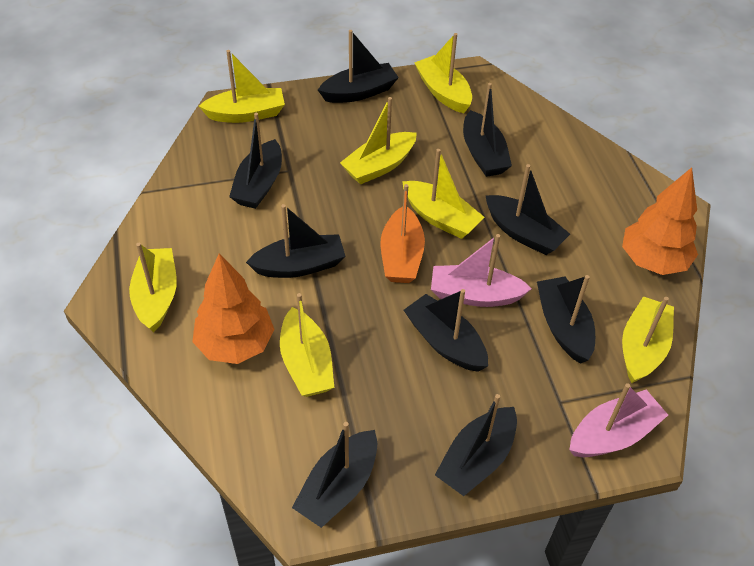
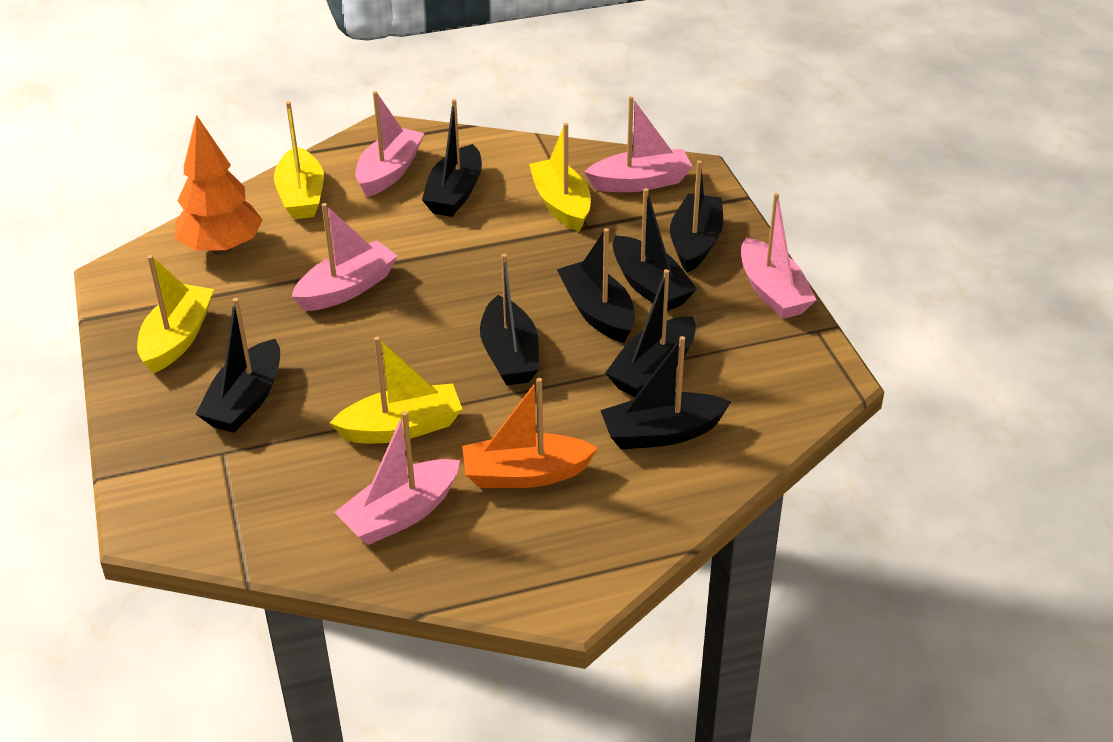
black boat: [229,113,282,209] [246,204,346,278] [292,422,377,528] [318,30,399,103] [404,289,488,372] [435,394,517,496] [463,83,512,177] [485,164,570,255] [537,275,595,364] = 9 -> [196,298,280,433] [422,99,482,217] [480,254,539,386] [557,228,635,343] [600,336,731,450] [605,269,696,397] [612,188,697,311] [670,160,723,273] = 8
orange tree: [192,253,275,364] [622,167,698,275] = 2 -> [175,115,263,255] = 1
pink boat: [431,234,532,307] [569,383,668,457] = 2 -> [292,203,398,311] [334,411,460,545] [355,91,424,197] [585,96,693,192] [741,193,817,319] = 5
yellow boat: [129,243,177,332] [199,50,285,123] [280,293,334,397] [340,97,417,184] [402,149,485,239] [414,33,472,113] [622,296,674,383] = 7 -> [137,255,214,373] [274,101,324,219] [330,336,462,443] [529,123,591,232] = 4

